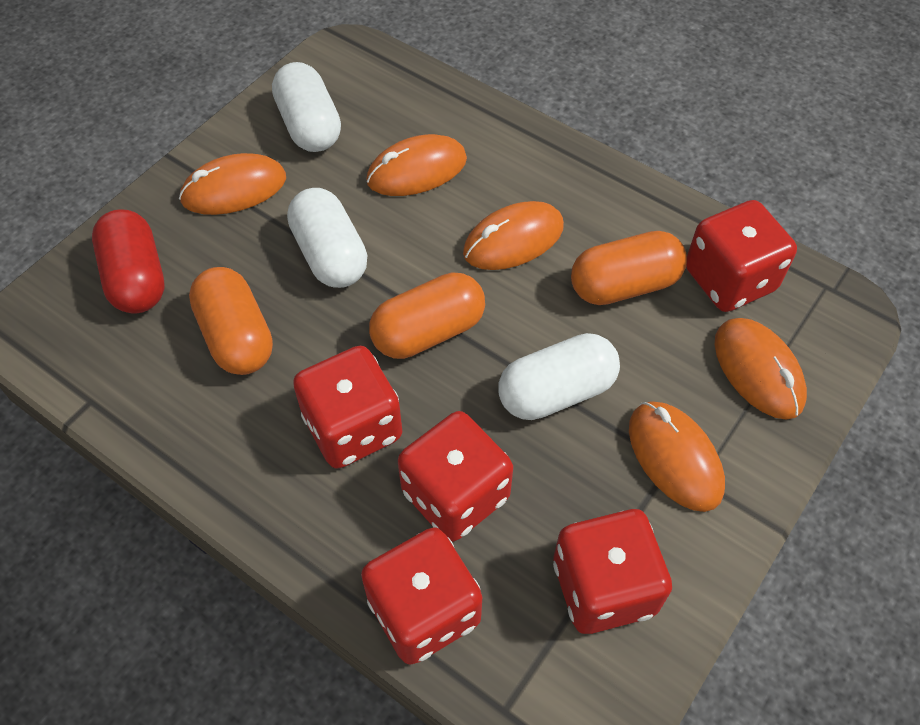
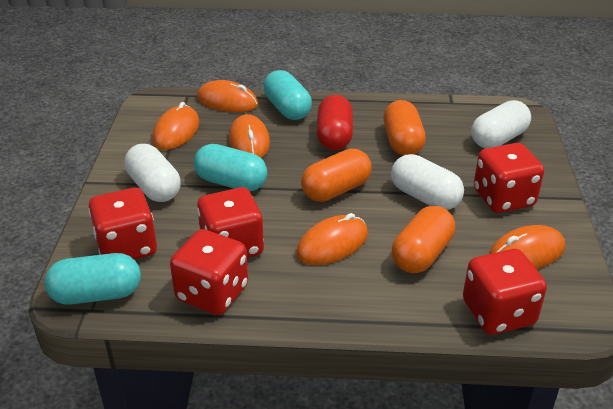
turquoise capsule: none = 0 -> [45,253,141,305] [194,144,267,191] [263,70,312,120] = 3

